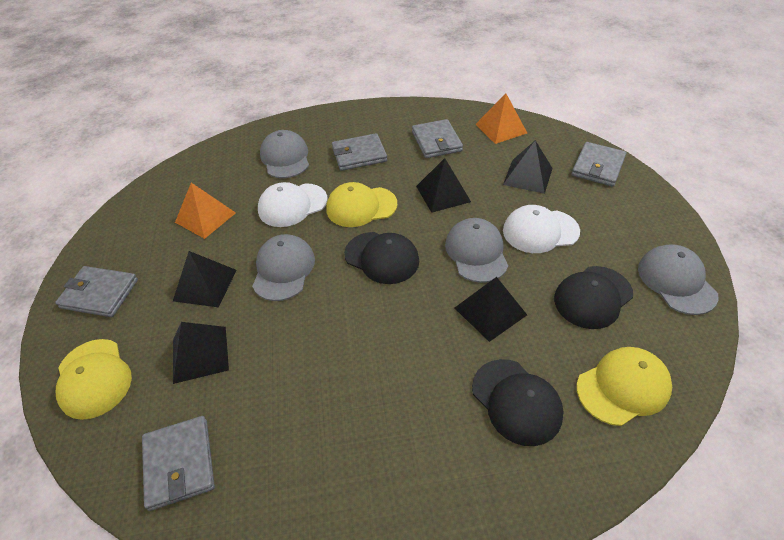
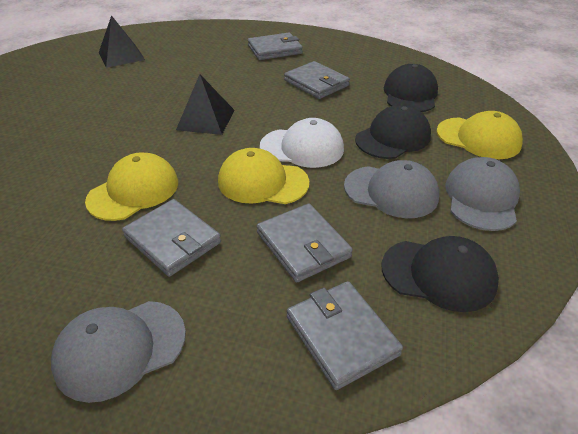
black pyramid: [173,251,237,307] [173,322,229,384] [416,158,471,213] [455,277,527,342] [503,140,552,194] = 5 -> [99,15,145,68] [176,74,234,135] = 2
grey cap: [252,234,315,301] [260,130,309,178] [445,218,508,283] [638,244,719,315] = 4 -> [51,301,186,403] [344,160,439,218] [445,157,520,231] = 3
orange pyramid: [175,183,236,239] [475,94,527,144] = 2 -> none = 0
white cap: [258,182,328,227] [503,205,580,253] = 2 -> [260,118,344,168] = 1

